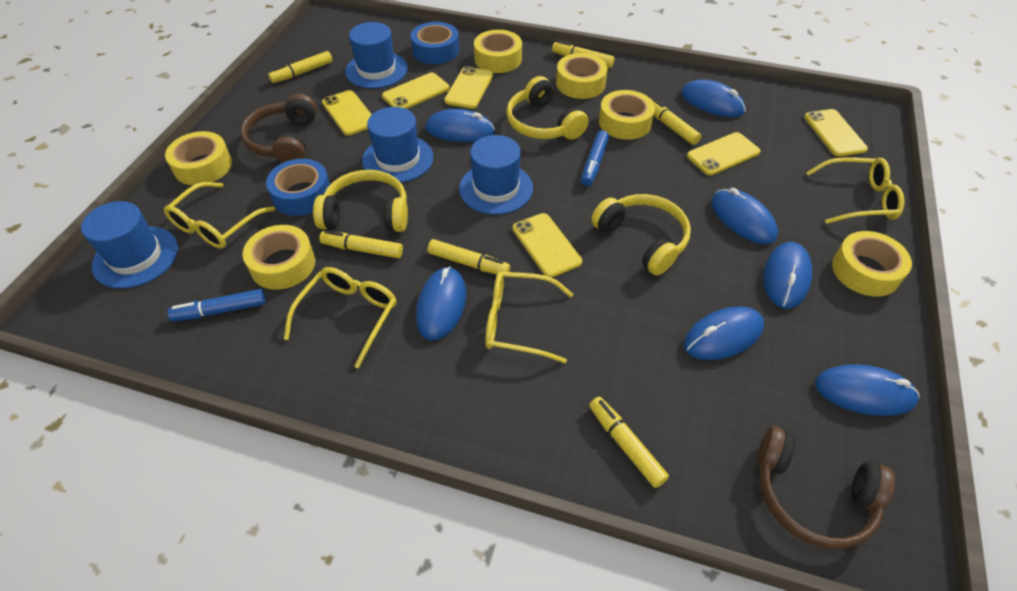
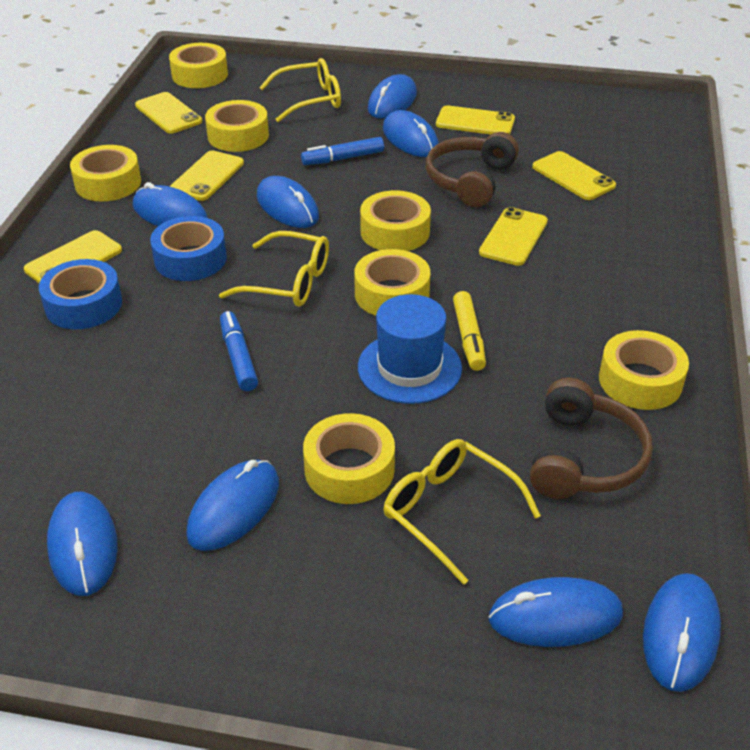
blue hat: [81,201,178,289] [345,22,408,88] [362,107,434,183] [459,135,533,215] = 4 -> [358,294,462,404] = 1
blue mouse: [416,266,466,341] [425,109,495,142] [681,80,746,117] [684,306,764,360] [711,188,778,244] [763,242,812,309] [815,364,919,416] = 7 -> [47,492,118,596] [133,182,208,226] [186,460,279,551] [257,176,319,228] [368,74,417,119] [383,110,439,157] [489,577,623,647] [643,573,721,692] = 8
yellow glasses: [164,182,275,249] [284,267,396,368] [485,271,573,363] [806,157,905,224] = 4 -> [219,231,329,307] [259,58,341,122] [383,439,541,585] = 3
yellow headphones: [313,170,408,232] [506,76,589,140] [591,194,691,275] = 3 -> none = 0
yellow marker: [268,51,333,83] [319,230,403,258] [428,239,510,274] [552,41,615,68] [589,397,669,488] [651,98,701,145] = 6 -> [453,291,486,371] = 1
yellow tape: [165,131,232,185] [243,225,315,290] [474,30,522,73] [556,53,608,99] [599,90,655,140] [832,231,912,297] = 6 -> [70,145,141,202] [169,43,228,88] [205,100,269,152] [303,413,395,504] [354,249,430,316] [360,190,431,251] [599,330,689,410] = 7

